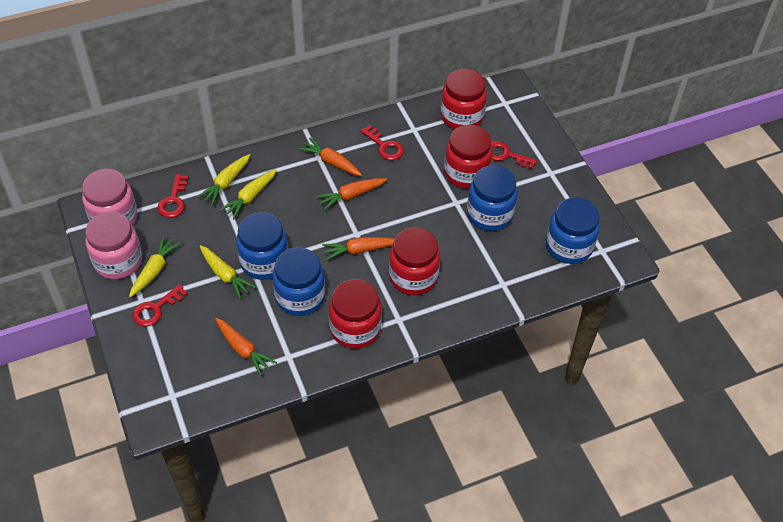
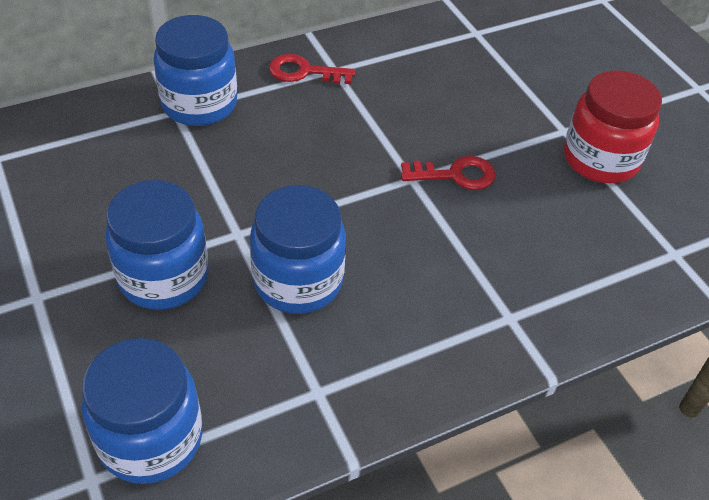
orange carrot: [216,318,277,376] [299,137,362,176] [316,178,387,210] [322,237,394,260] = 4 -> none = 0
pink jar: [82,169,137,226] [85,212,142,279] = 2 -> none = 0
red jar: [329,279,382,349] [389,228,440,295] [441,69,487,129] [444,125,493,189] = 4 -> [564,70,662,183] = 1
red key: [132,284,188,327] [157,174,188,218] [360,125,404,160] [491,141,537,169] = 4 -> [269,54,355,84] [401,156,495,190] = 2
yellow carrot: [129,236,181,297] [197,154,250,205] [200,245,256,299] [219,169,277,219] = 4 -> none = 0

